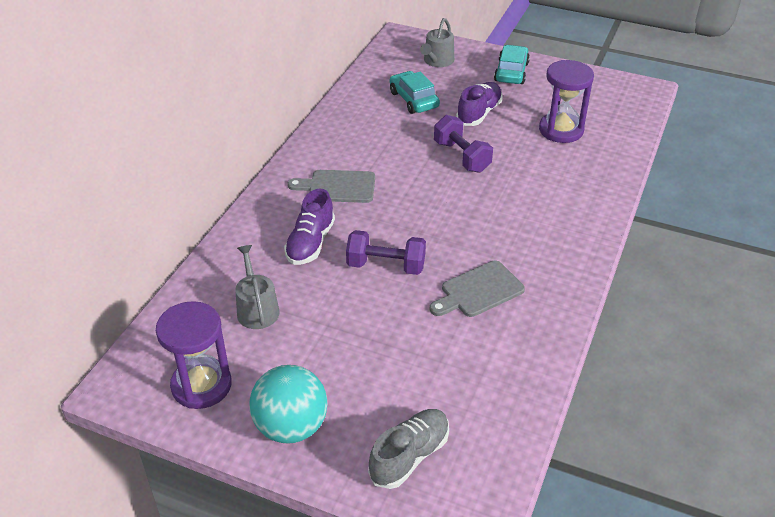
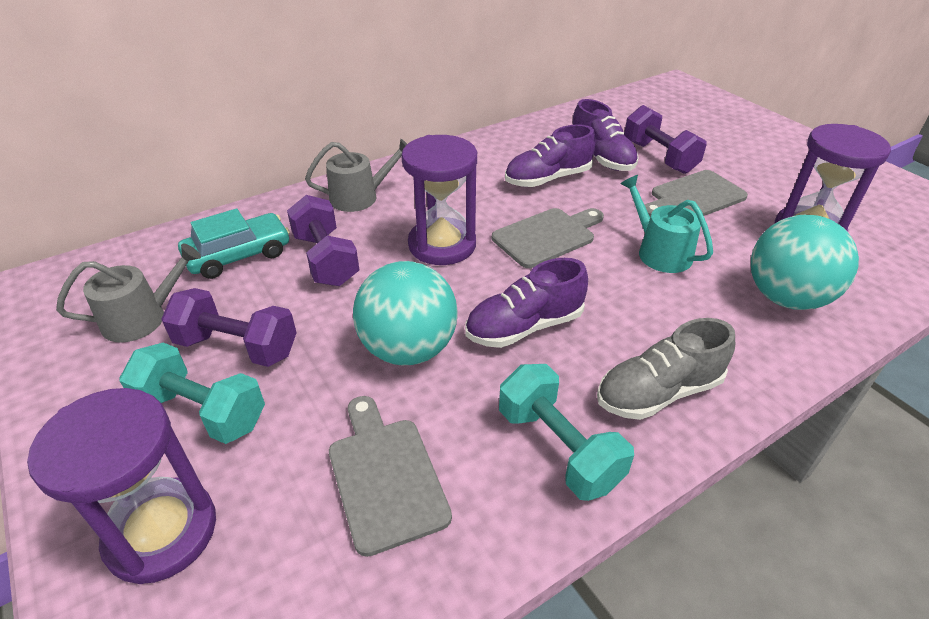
grey cutting board: [288,170,375,203] [430,260,525,317] = 2 -> [329,396,452,557] [492,208,604,268] [645,170,748,217] = 3
purple dumbbell: [346,230,426,275] [434,115,493,173] = 2 -> [161,288,297,367] [287,195,359,286] [624,105,707,174] = 3
purple hourglass: [156,301,232,409] [539,60,594,143] = 2 -> [27,388,216,584] [401,135,477,265] [774,124,891,232] = 3
purple shoe: [284,189,335,265] [456,82,503,126] = 2 -> [465,258,588,348] [505,124,595,187] [572,99,638,171] = 3
turquoise ball: [250,365,328,444] = 1 -> [353,261,458,365] [751,215,859,310] = 2
turquoise car: [390,71,440,114] [494,45,530,84] = 2 -> [178,208,290,279] = 1
turquoise dumbbell: none = 0 -> [119,342,265,444] [499,364,634,501] = 2
turquoise watering can: none = 0 -> [620,175,713,273] = 1

